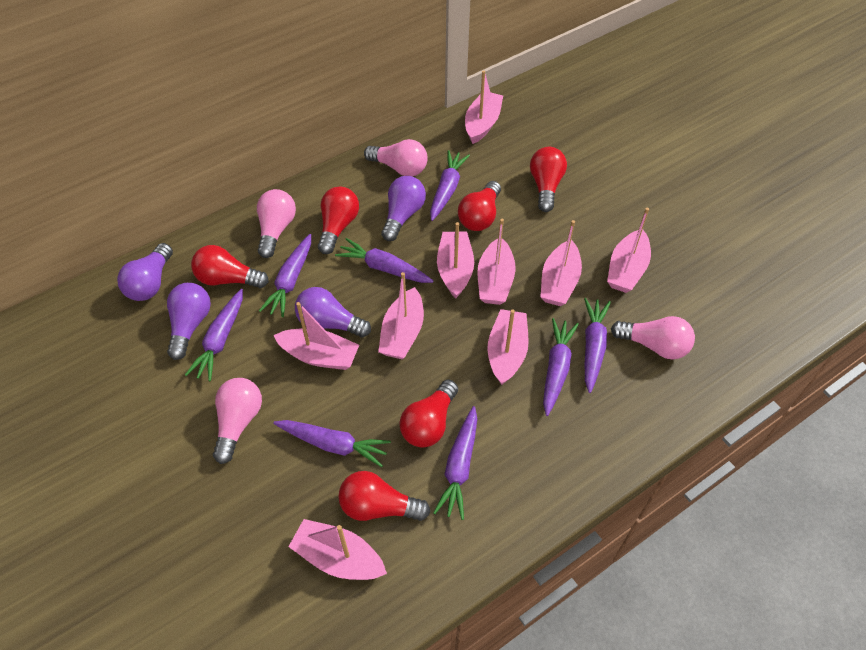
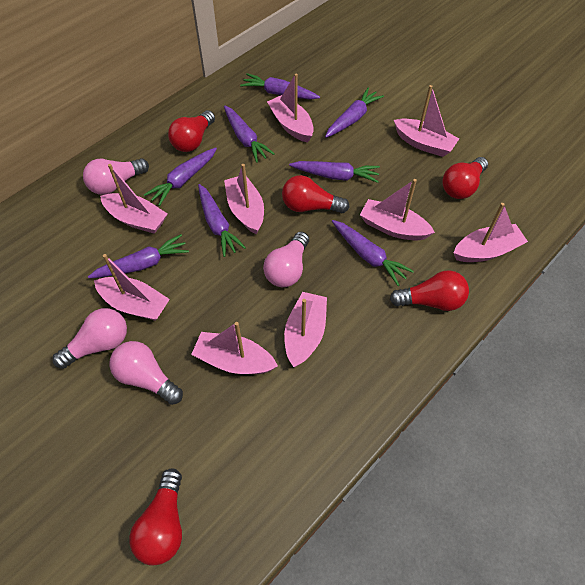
purple light bulb: [117,243,173,301] [167,283,211,360] [295,287,371,337] [381,176,426,241] = 4 -> none = 0
red light bulb: [191,245,269,288] [318,186,359,254] [338,471,430,521] [400,380,458,448] [458,181,501,231] [530,147,567,212] = 6 -> [129,468,182,566] [168,110,215,152] [282,175,350,213] [390,270,469,311] [442,157,488,199] = 5

